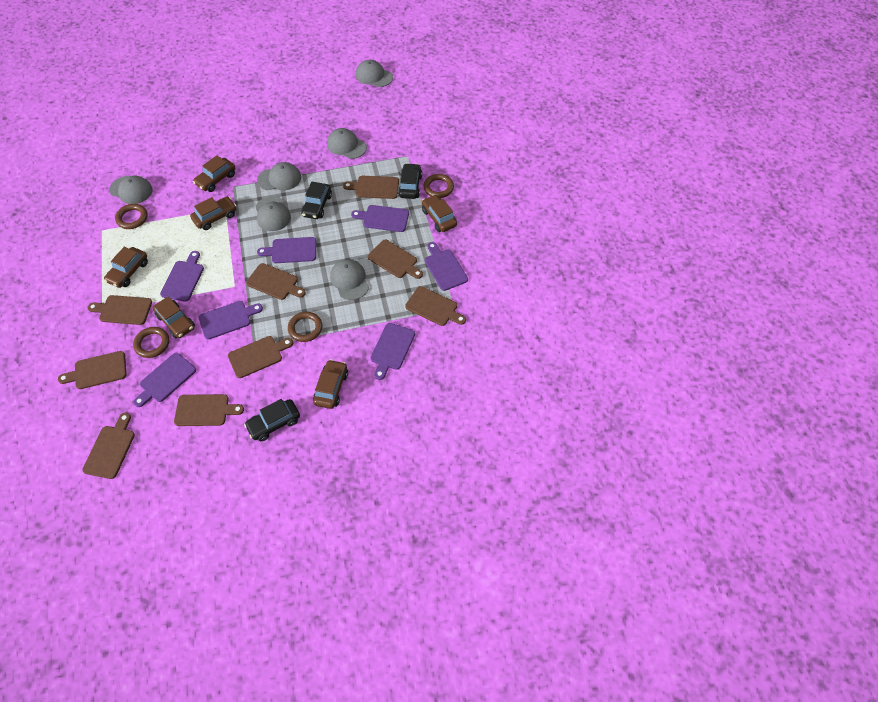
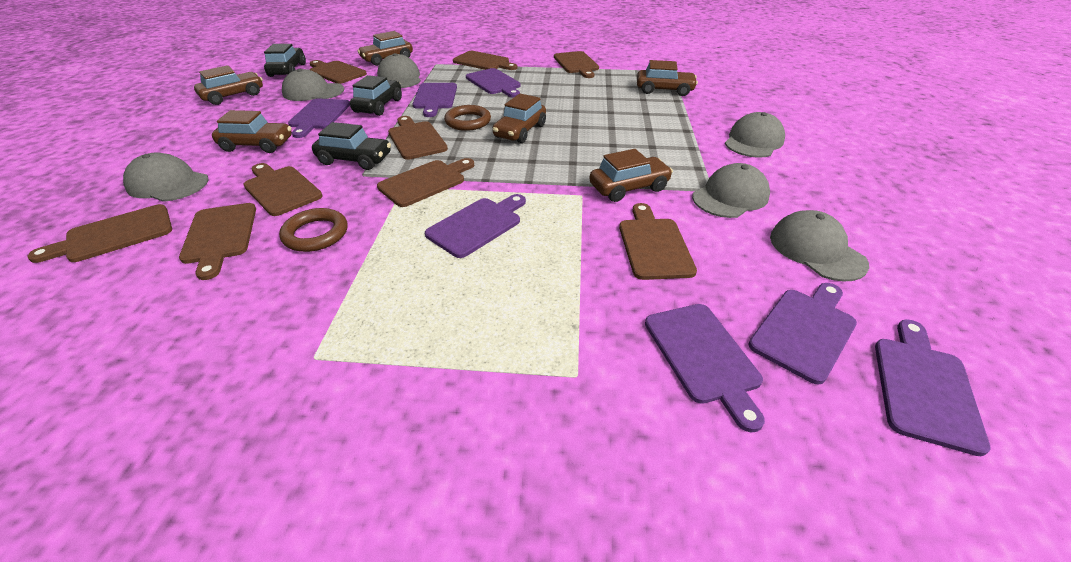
brown ring: [115,204,148,229] [133,327,169,358] [288,312,323,342] [423,174,454,198] = 4 -> [279,208,347,252] [444,105,491,131] = 2

